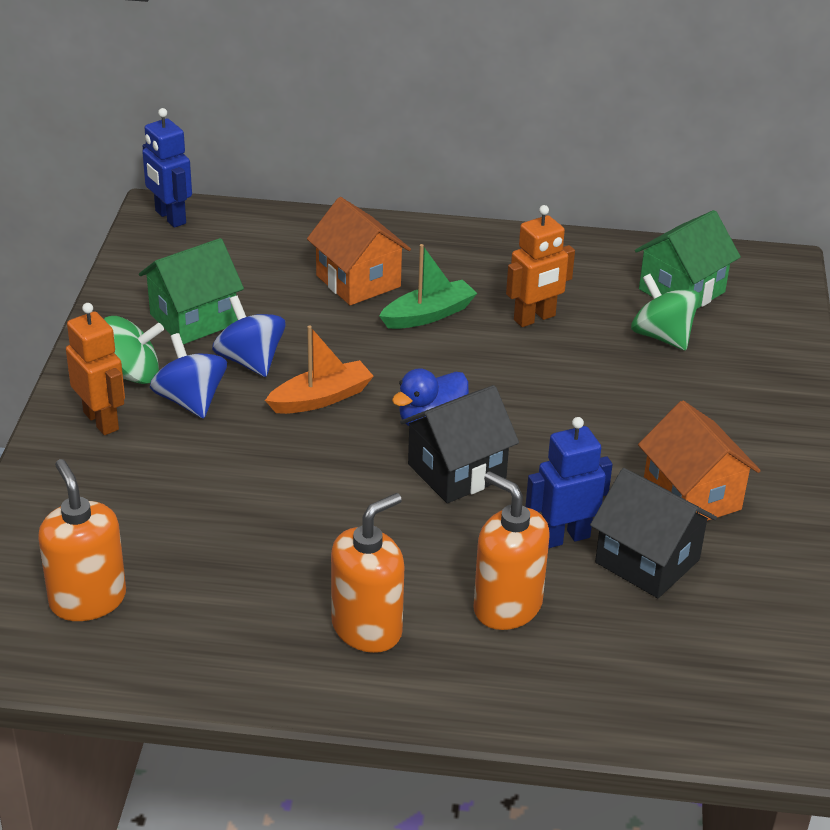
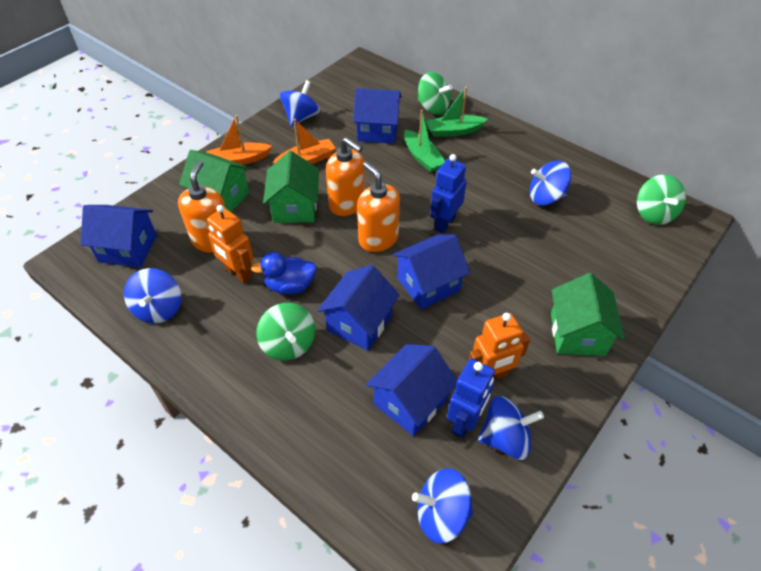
black house: [400,385,519,503] [590,468,717,598] = 2 -> none = 0
blue house: none = 0 -> [81,205,157,267] [317,265,400,351] [353,88,401,144] [366,344,457,436] [392,234,470,309] = 5
blue spinning top: [150,333,227,419] [212,296,285,377] = 2 -> [124,268,181,323] [280,80,320,126] [412,468,473,544] [478,396,544,460] [530,161,571,205] = 5
green boat: [379,244,477,329] = 1 -> [404,110,445,172] [426,87,488,137] = 2
green house: [139,238,244,344] [635,210,741,309] = 2 -> [179,150,250,212] [263,151,319,223] [551,273,625,356] = 3
green spinning top: [104,316,164,384] [631,274,700,350] = 2 -> [256,303,316,361] [418,72,452,115] [637,175,686,225] = 3
orange boat: [265,325,374,414] = 1 -> [207,115,272,165] [272,119,336,164] = 2
orange house: [307,197,411,305] [638,400,761,521] = 2 -> none = 0

